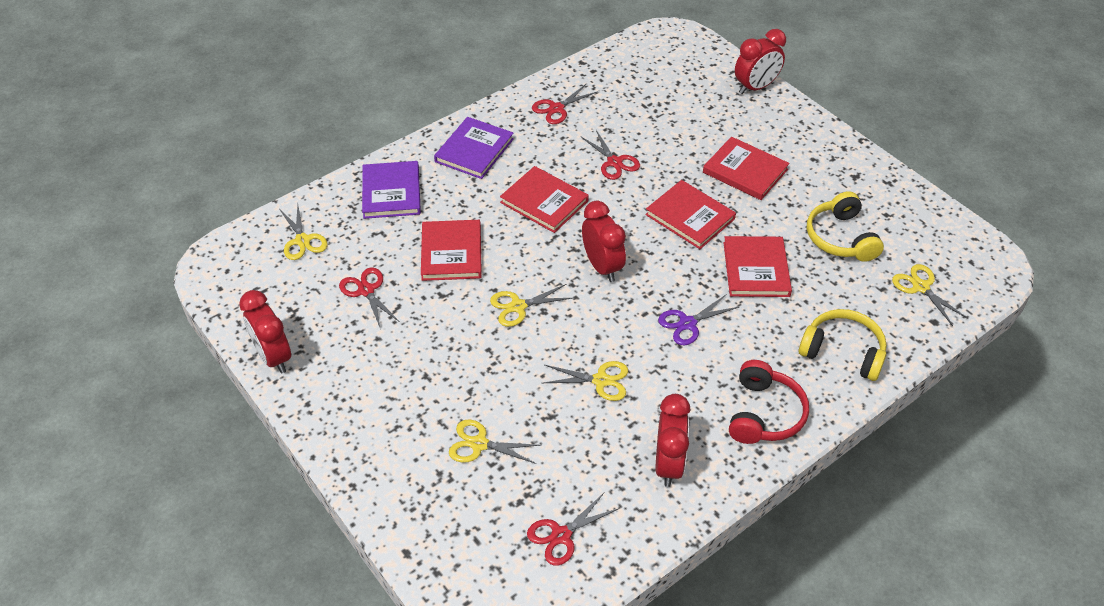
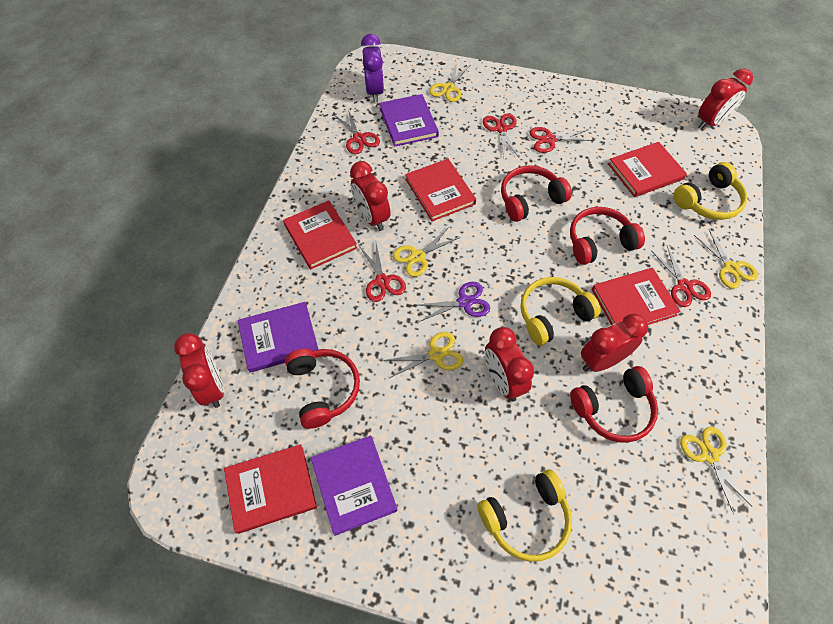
purple book: [362,161,421,219] [434,117,514,179] = 2 -> [238,302,319,373] [311,436,397,536] [379,94,439,147] = 3
purple clock: none = 0 -> [361,34,384,102] = 1
red clock: [239,290,291,374] [582,201,626,282] [655,394,691,487] [735,29,786,94] = 4 -> [174,333,224,408] [350,161,391,231] [485,327,534,402] [581,313,648,372] [698,69,753,130] = 5
red headphones: [729,360,809,444] = 1 -> [285,349,360,429] [501,165,572,222] [570,207,645,265] [570,366,658,443] = 4
red scissors: [339,268,400,329] [527,492,620,566] [532,84,598,124] [581,130,640,180] = 4 -> [335,110,380,154] [359,243,406,302] [483,113,519,158] [529,127,593,153] [651,246,711,307] = 5
yellow headphones: [799,309,887,381] [807,191,884,262] = 2 -> [477,469,572,562] [521,277,601,345] [673,162,747,220] = 3

